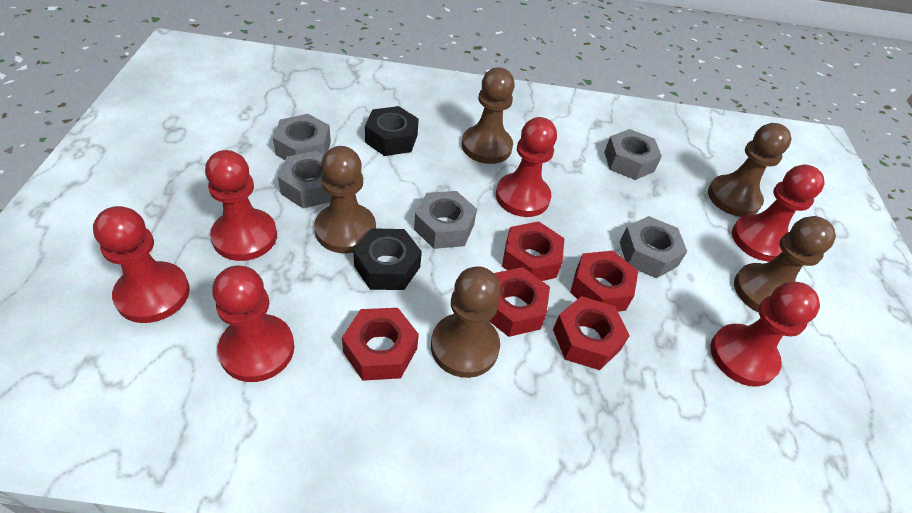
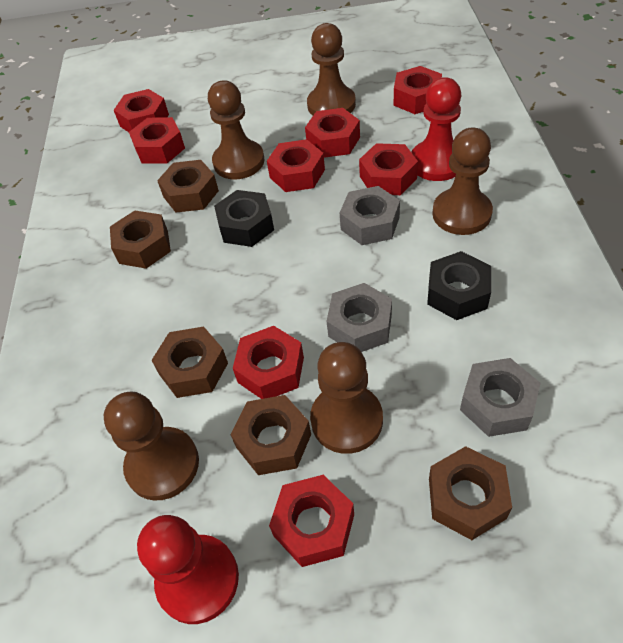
brown nut: none = 0 -> [110,211,171,269] [151,327,228,398] [157,160,219,213] [231,395,311,475] [429,446,512,540] = 5
grey nut: [273,114,331,160] [278,151,331,208] [414,191,477,249] [604,129,662,180] [620,216,687,278] = 5 -> [327,283,392,352] [340,186,400,245] [460,358,541,437] = 3
red nut: [342,308,419,381] [489,267,550,337] [502,221,565,281] [553,296,630,370] [570,251,638,311] = 5 -> [114,89,169,132] [129,117,185,164] [233,326,304,399] [267,139,325,192] [269,475,354,567] [305,108,360,158] [359,143,418,195] [394,66,442,114] = 8
red pawn: [93,206,190,323] [205,150,277,261] [212,266,294,382] [496,117,557,217] [710,282,820,387] [732,164,825,261] = 6 -> [137,515,239,624] [411,77,461,181] = 2

